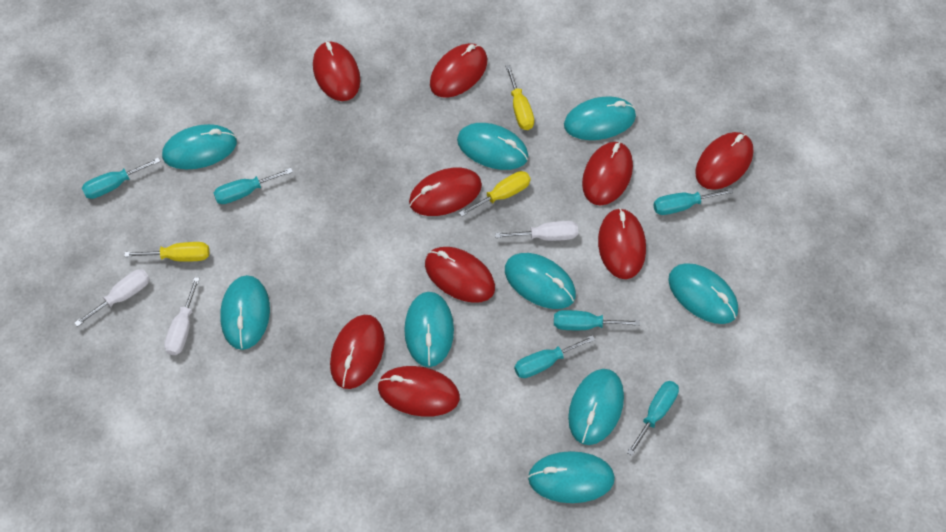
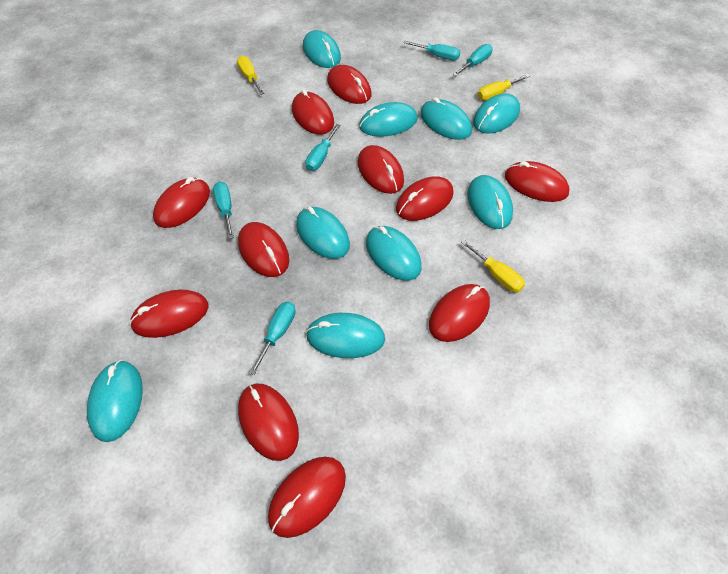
red mouse: [313,41,360,101] [330,315,385,389] [378,366,460,417] [409,168,482,216] [425,247,495,303] [430,43,487,98] [582,141,633,205] [598,208,646,279] [695,132,753,190] = 9 -> [129,290,208,338] [153,177,210,228] [238,222,289,277] [238,383,299,461] [268,457,346,538] [292,89,334,135] [327,65,371,104] [358,145,404,194] [396,176,454,221] [429,284,490,342] [505,161,570,202] = 11
turquoise screwdriver: [82,157,161,199] [214,168,293,204] [514,335,595,378] [554,310,640,330] [627,381,679,456] [653,188,734,215] = 6 -> [213,182,234,239] [249,302,296,375] [305,124,340,171] [403,41,460,60] [453,44,493,76] = 5
white screwdriver: [74,269,150,327] [164,277,200,355] [495,221,578,241] = 3 -> none = 0

